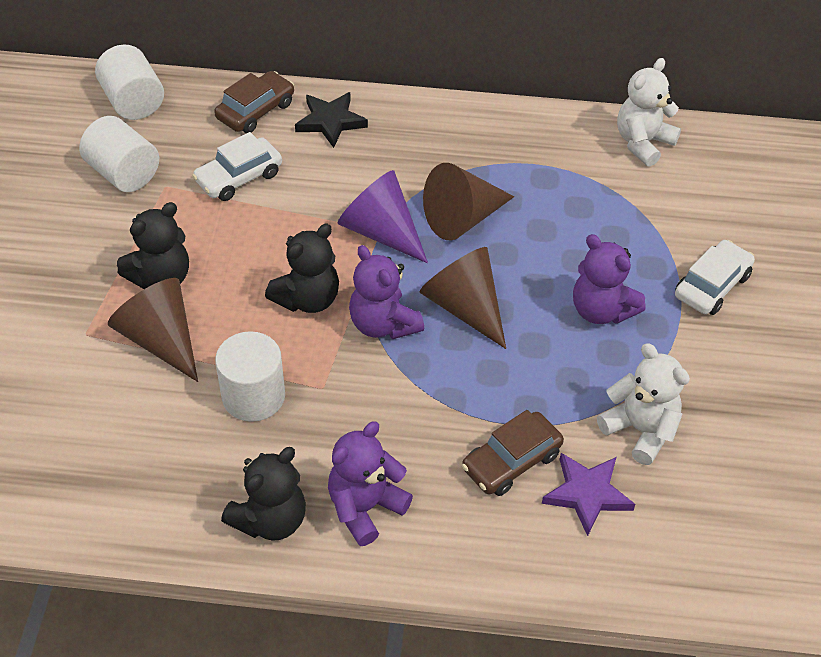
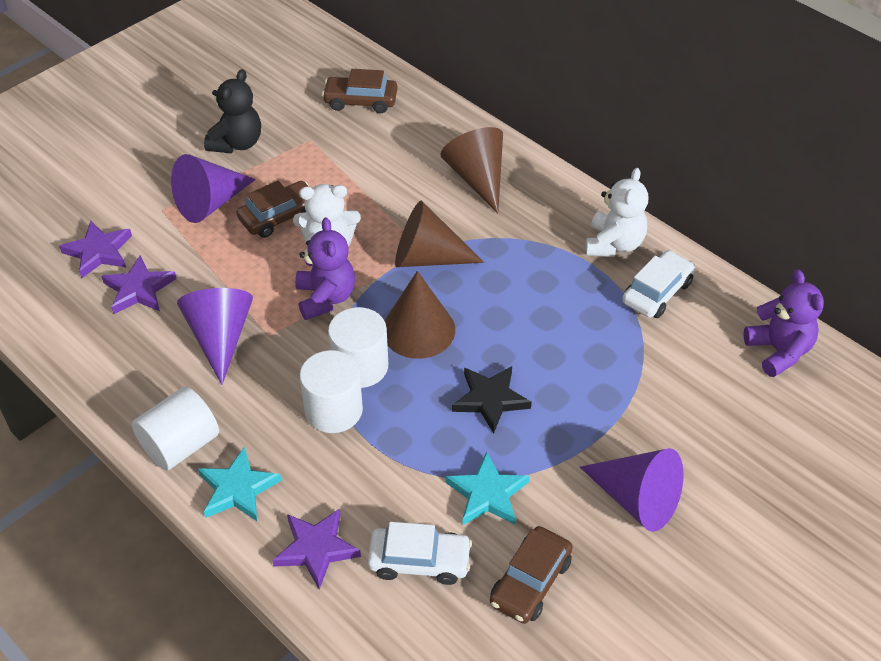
black teddy bear: [117,202,189,289] [221,447,306,541] [265,224,339,313] = 3 -> [204,69,261,153] = 1
brown car: [214,71,294,133] [462,410,564,496] = 2 -> [236,181,309,238] [322,69,398,113] [490,526,573,624] = 3
purple cone: [338,170,428,263] = 1 -> [171,154,256,223] [177,288,253,385] [580,448,684,532] = 3
purple star: [542,453,635,536] = 1 -> [59,221,132,278] [101,255,177,314] [272,509,361,590] = 3
purple teddy bear: [328,421,413,546] [349,245,424,339] [573,234,646,324] = 3 -> [295,218,355,320] [743,270,824,377] = 2
turquoise star: none = 0 -> [198,446,281,521] [446,451,529,525] = 2

